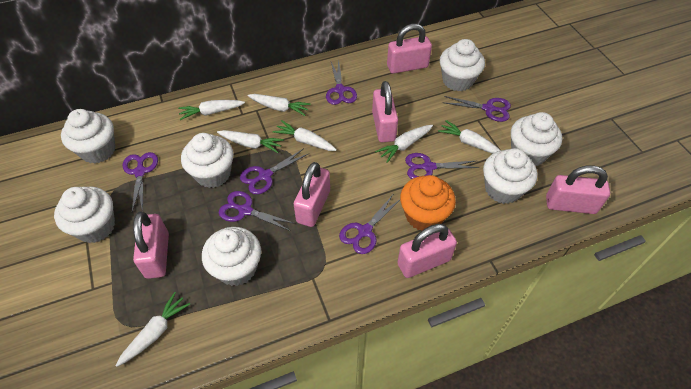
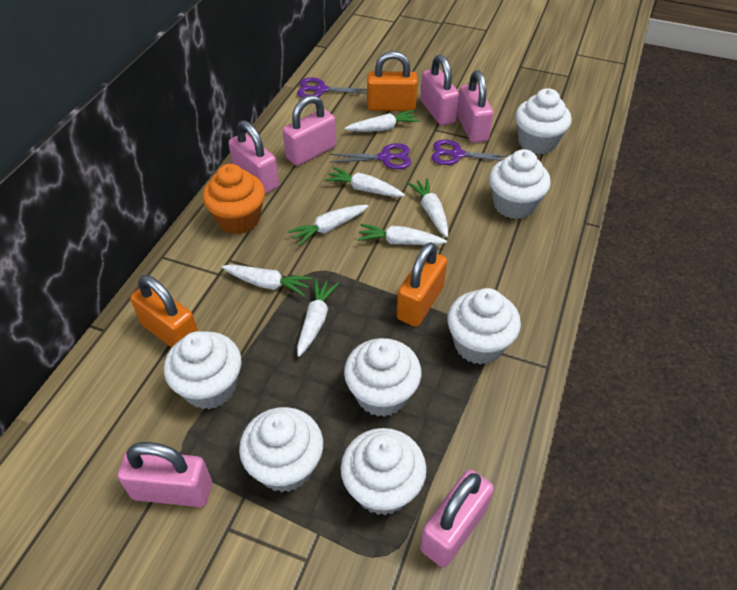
orange padlock: none = 0 -> [130,275,198,348] [367,51,418,111] [397,242,447,327] = 3
purple scissors: [123,152,158,212] [219,191,295,231] [240,148,308,195] [326,60,357,105] [339,195,400,254] [405,153,480,179] [443,96,511,122] = 7 -> [297,77,367,98] [330,143,411,169] [431,139,510,165] = 3

